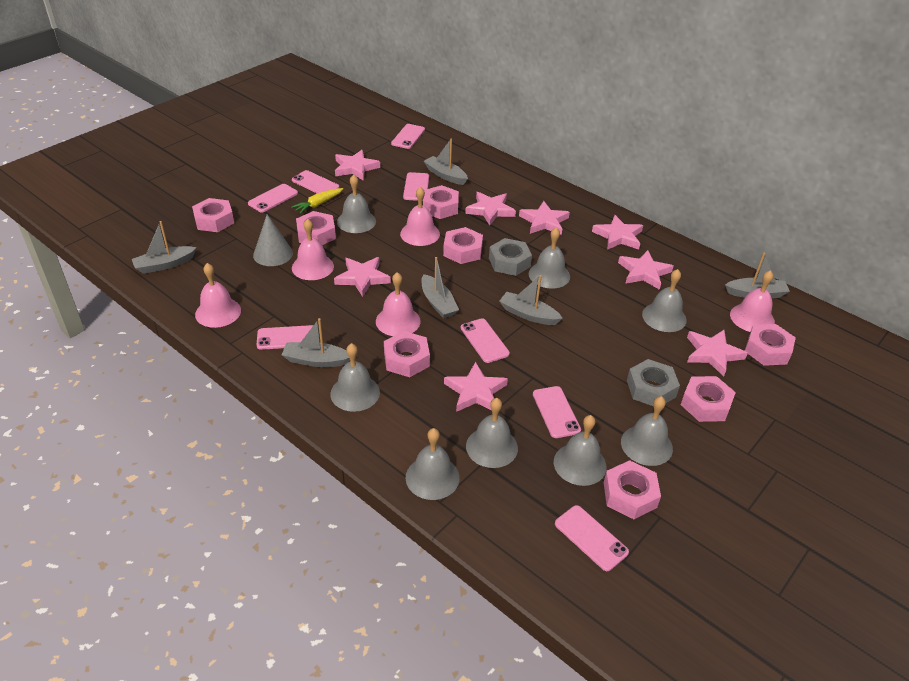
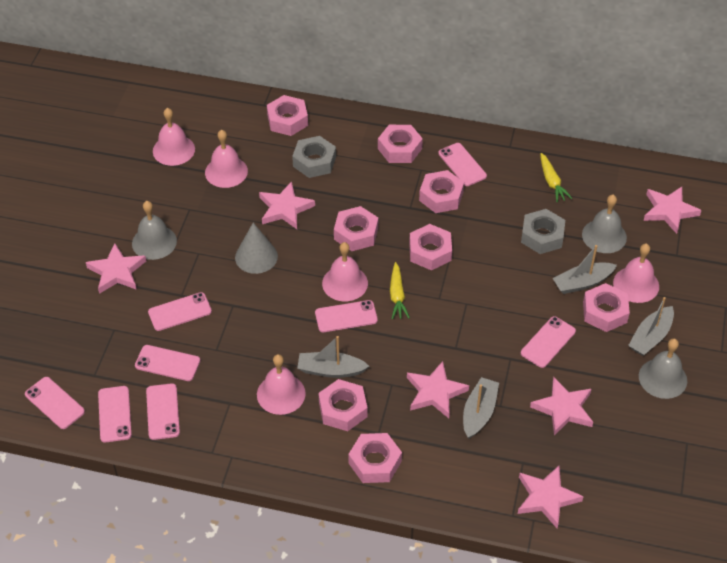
grey bell: [330,343,380,412] [337,175,376,233] [406,428,460,500] [466,398,518,468] [529,227,570,288] [554,415,607,486] [621,396,673,466] [642,269,687,332] = 8 -> [132,201,177,260] [582,195,627,253] [639,338,687,399] = 3
grey boat: [132,221,197,274] [282,318,350,367] [421,257,459,319] [424,139,468,185] [499,275,563,325] [725,253,790,298] = 6 -> [297,336,369,378] [463,377,499,439] [553,245,617,294] [628,297,674,356] = 4
pink star: [334,257,391,297] [335,150,380,181] [444,362,508,412] [465,192,516,225] [519,201,570,235] [592,215,643,250] [618,250,674,290] [687,330,748,376] = 8 -> [86,243,146,294] [259,181,315,229] [407,361,469,418] [518,466,584,528] [530,377,593,436] [643,187,701,234] = 6
yellow carrot: [291,188,343,214] = 1 -> [390,262,410,319] [540,153,572,202] = 2

